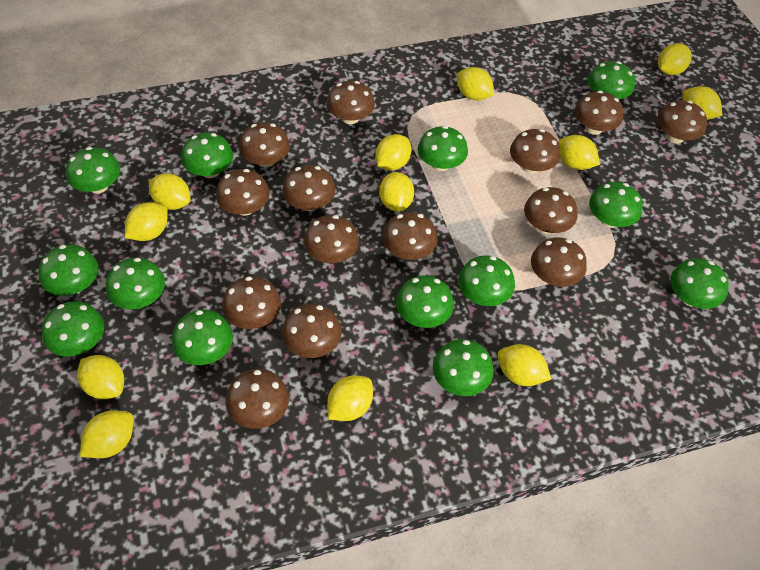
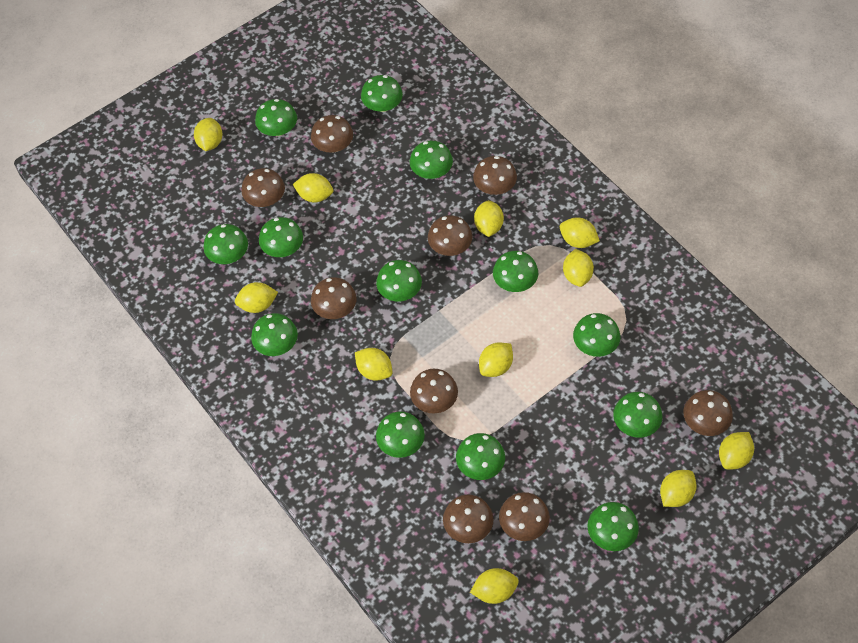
brown mushroom: [216,169,270,216] [222,276,281,329] [226,369,289,429] [239,122,290,167] [282,165,335,211] [282,303,342,358] [304,215,359,263] [326,81,375,124] [383,212,438,260] [510,129,560,174] [524,187,577,234] [531,237,587,287] [575,90,623,135] [657,100,707,144] = 14 -> [241,168,285,207] [311,115,353,152] [311,277,356,319] [410,369,458,413] [428,215,472,256] [443,494,494,543] [473,156,517,195] [499,492,550,541] [683,390,733,436] = 9
yellow lemon: [77,355,124,399] [80,410,133,458] [125,202,168,241] [149,173,191,210] [327,375,373,421] [375,134,411,170] [379,172,414,212] [457,67,494,101] [497,344,551,386] [558,135,600,170] [658,43,692,75] [682,86,722,120] = 12 -> [194,118,223,151] [235,282,278,313] [293,173,333,203] [355,348,393,381] [470,568,519,604] [474,200,504,237] [479,342,513,377] [560,217,600,248] [563,249,594,287] [660,470,697,507] [719,432,754,470] = 11

